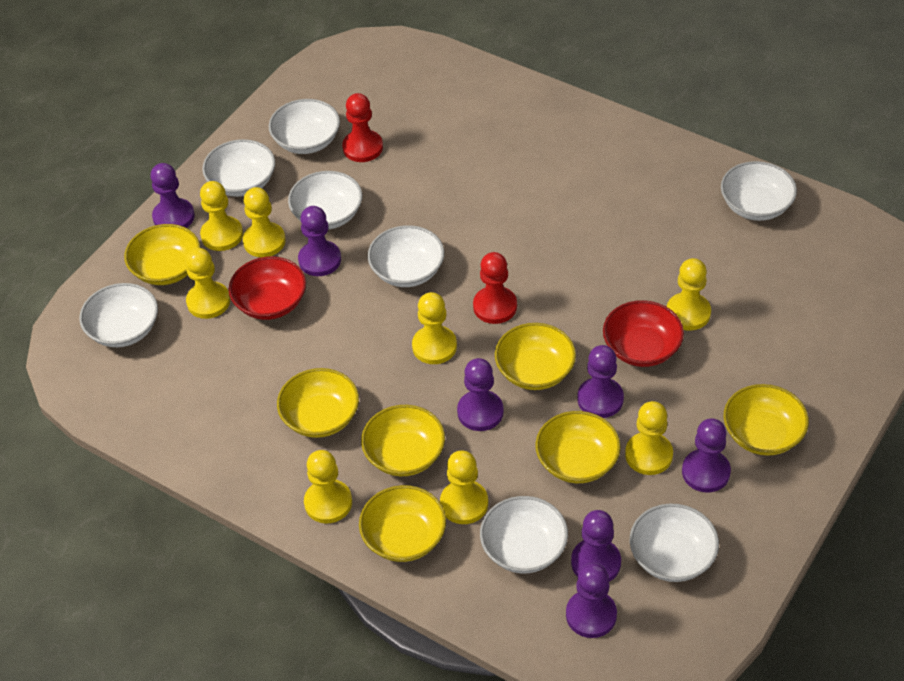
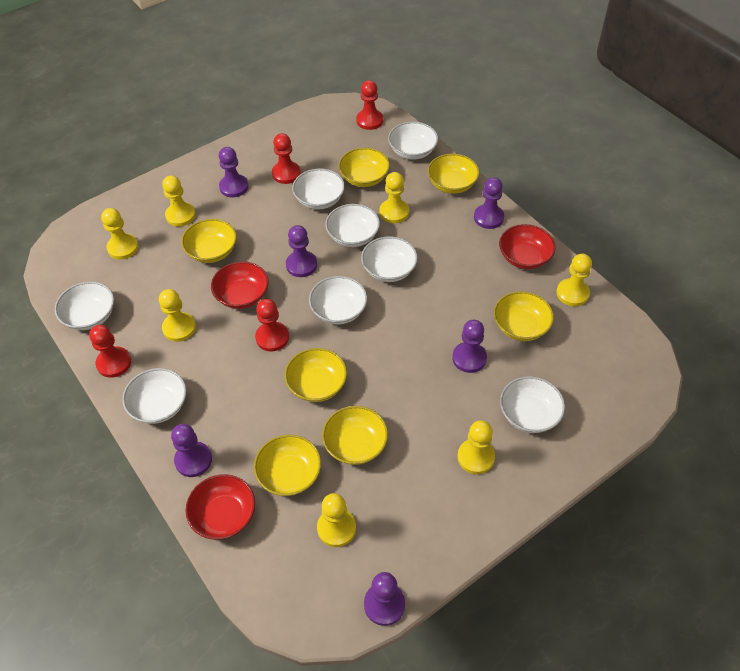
purple pawn: [150,163,195,228] [298,206,341,276] [457,358,504,431] [566,563,617,638] [571,510,621,582] [577,345,624,418] [682,418,731,492] = 7 -> [171,424,212,477] [219,147,249,197] [286,225,317,277] [364,572,405,626] [452,320,487,373] [474,177,504,229] = 6
red bowl: [229,257,306,320] [603,300,684,367] = 2 -> [185,474,255,540] [211,261,269,309] [499,224,556,269] = 3
red pawn: [342,93,383,162] [473,252,517,324] = 2 -> [89,325,131,378] [255,299,289,352] [272,133,301,184] [356,80,383,130] = 4
yellow pawn: [185,248,230,319] [200,181,243,251] [243,187,286,257] [304,450,352,523] [412,292,457,364] [440,450,488,524] [625,401,673,475] [667,258,711,331] = 8 -> [101,208,138,260] [159,289,196,342] [162,175,196,227] [317,493,356,547] [380,172,409,223] [457,420,495,474] [556,254,592,306] = 7

